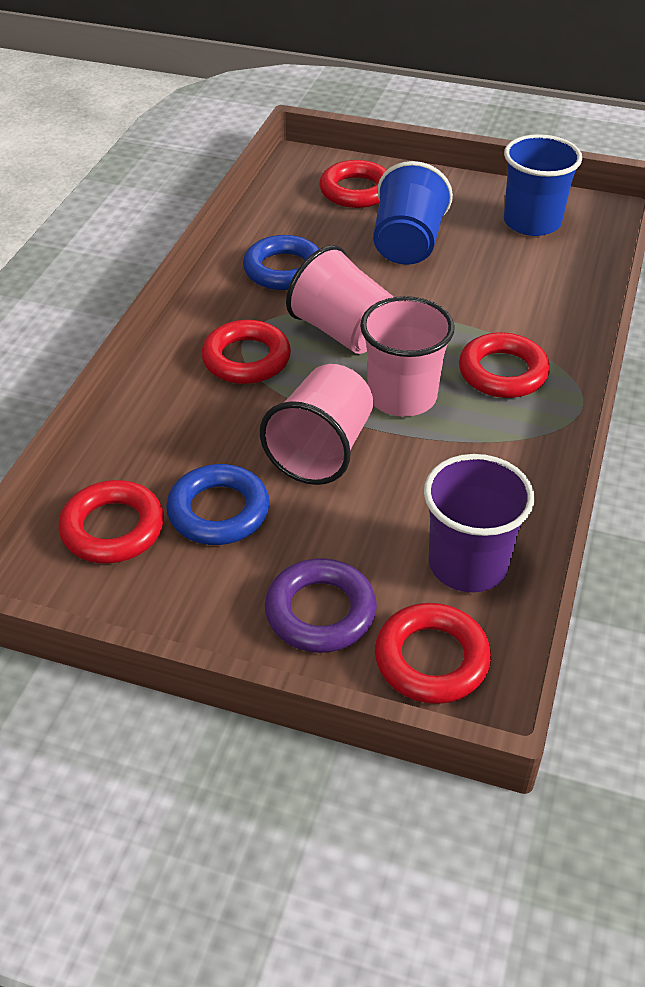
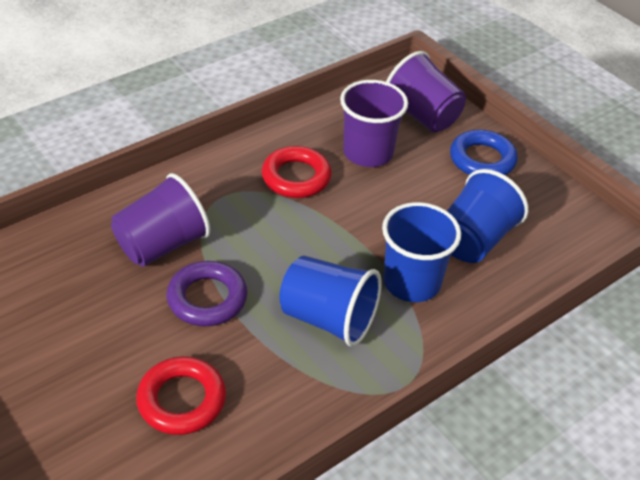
blue cup: [373,161,453,265] [504,134,582,236] = 2 -> [279,256,382,347] [382,202,461,302] [447,169,529,263] = 3
blue ring: [166,464,270,545] [243,235,319,290] = 2 -> [450,130,518,175] = 1
pink cup: [260,364,373,485] [286,245,394,354] [360,296,455,417] = 3 -> none = 0
purple cup: [424,454,535,593] = 1 -> [111,173,211,267] [340,80,408,167] [386,51,466,132] = 3
red ring: [59,480,164,564] [201,320,291,384] [319,160,387,208] [375,603,491,704] [459,332,550,398] = 5 -> [136,356,226,435] [262,146,332,198] = 2

